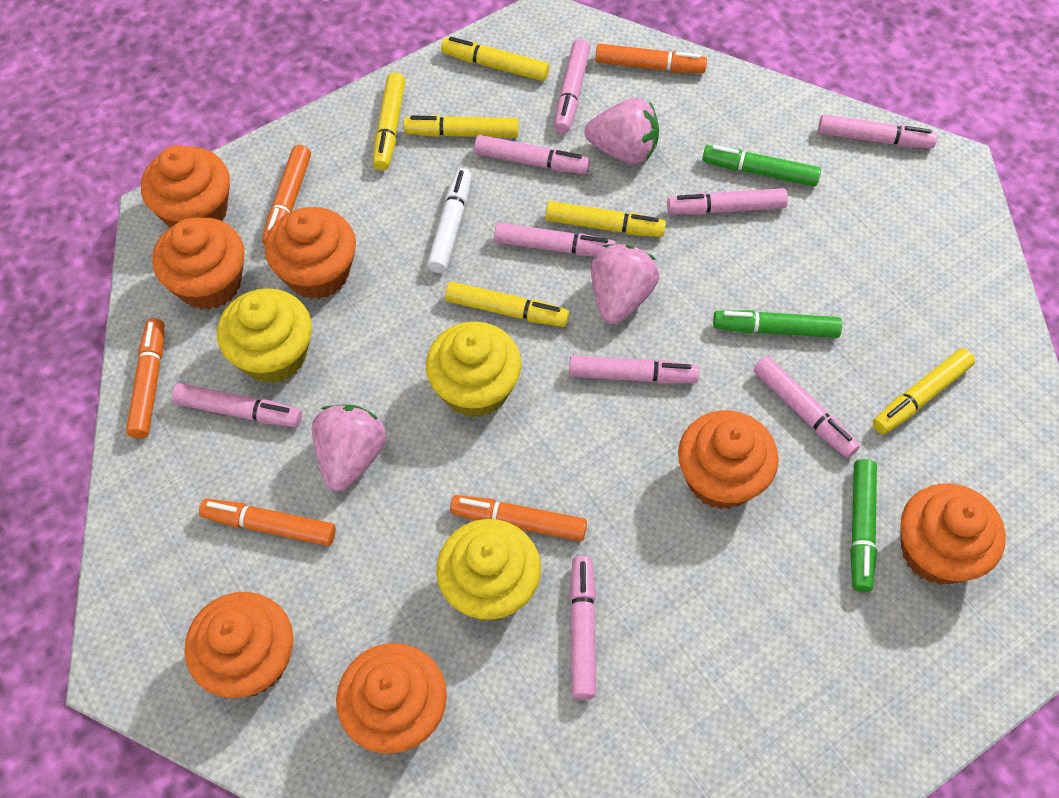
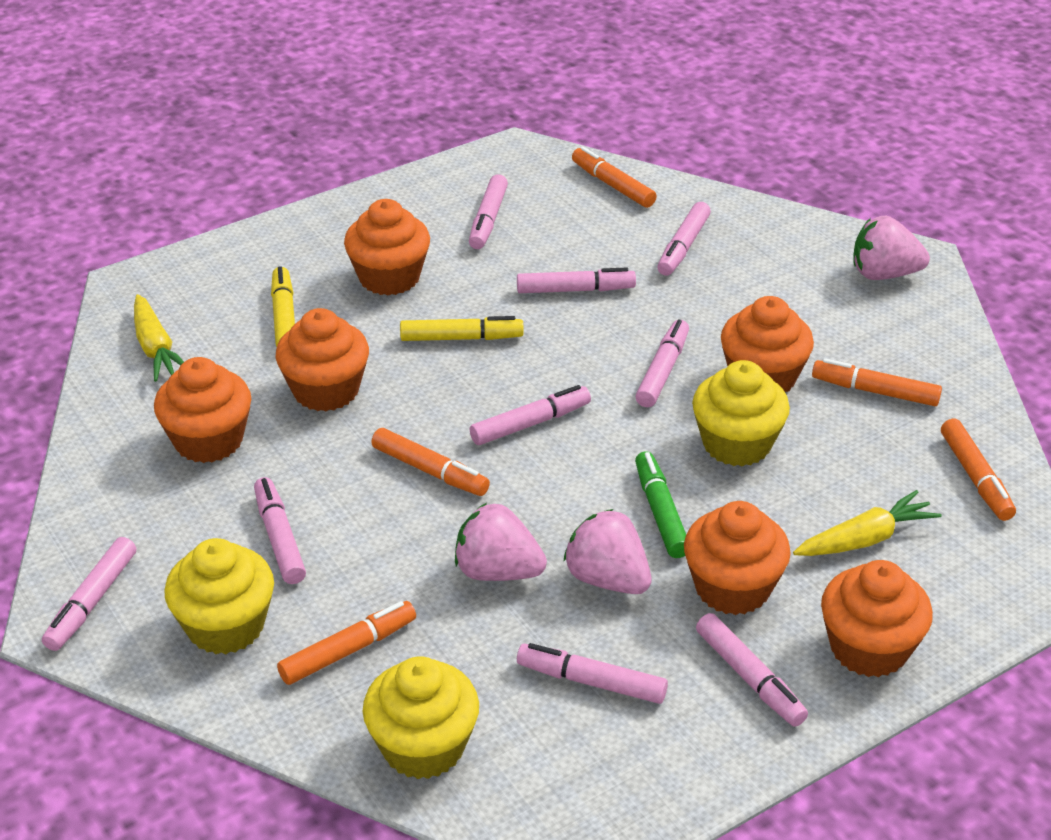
green marker: [702,145,821,187] [713,310,842,338] [850,459,877,592] = 3 -> [635,451,686,558] = 1
orange cupcake: [141,145,230,227] [152,217,245,310] [185,592,293,698] [265,207,356,299] [336,643,447,754] [678,410,779,509] [900,483,1006,585] = 7 -> [154,357,251,463] [276,308,369,412] [344,199,430,295] [684,501,791,615] [721,296,814,392] [821,560,933,677] = 6
white marker: [427,168,472,273] = 1 -> none = 0
yellow carrot: none = 0 -> [134,294,184,382] [793,490,942,556] = 2
yellow marker: [373,72,405,171] [403,115,519,138] [441,37,549,81] [445,282,569,327] [545,201,666,237] [873,348,975,434] = 6 -> [271,266,295,347] [400,316,524,341] = 2

